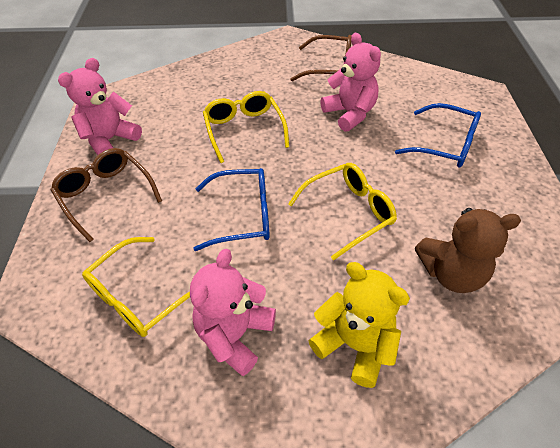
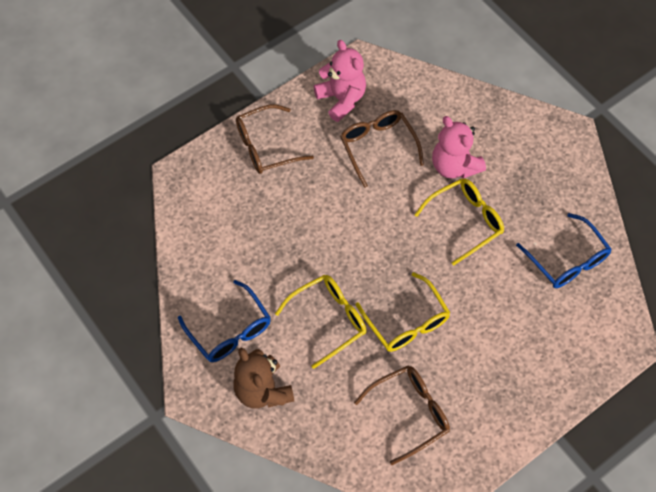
brown glasses: [51,148,162,242] [290,35,352,81] = 2 -> [236,104,314,174] [340,110,424,188] [354,366,450,465] = 3
pink teddy bear: [58,58,142,155] [190,249,276,376] [320,33,381,132] = 3 -> [314,40,366,122] [432,116,486,179] = 2
yellow teddy bear: [308,262,410,388] = 1 -> none = 0

